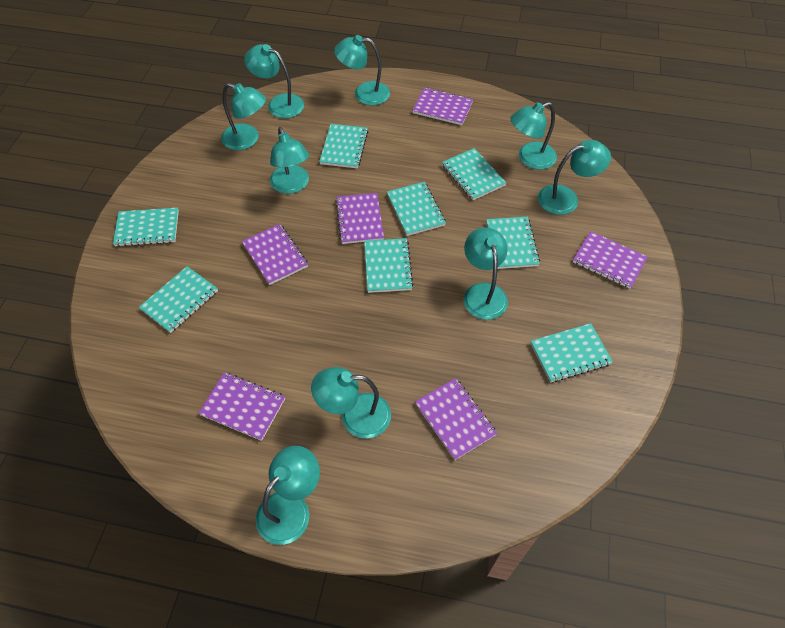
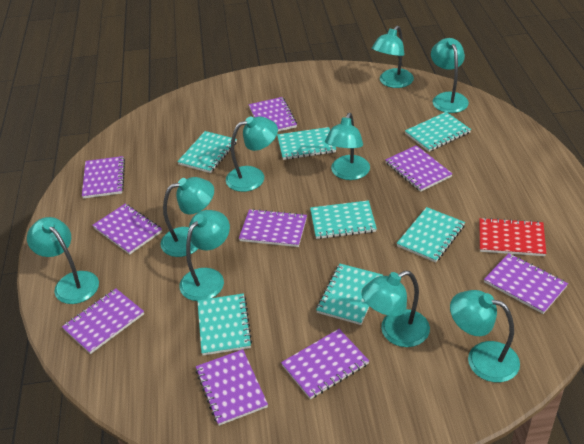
purple notebook: [198,372,285,441] [242,224,308,285] [335,193,384,244] [412,87,473,125] [415,378,497,460] [573,231,648,289] = 6 -> [62,289,144,354] [82,156,125,198] [92,204,162,255] [196,349,268,426] [239,209,307,247] [249,97,297,131] [281,329,369,399] [385,145,453,192] [484,253,568,314] = 9
red notebook: none = 0 -> [479,218,546,256] = 1
turquoise notebook: [113,208,179,247] [139,266,218,333] [319,124,368,169] [364,238,414,293] [387,182,446,236] [442,148,506,200] [486,216,540,269] [531,323,613,383] = 8 -> [177,131,237,173] [197,293,252,355] [277,127,336,160] [310,200,377,239] [316,264,383,325] [397,207,465,263] [405,112,471,152] = 7

